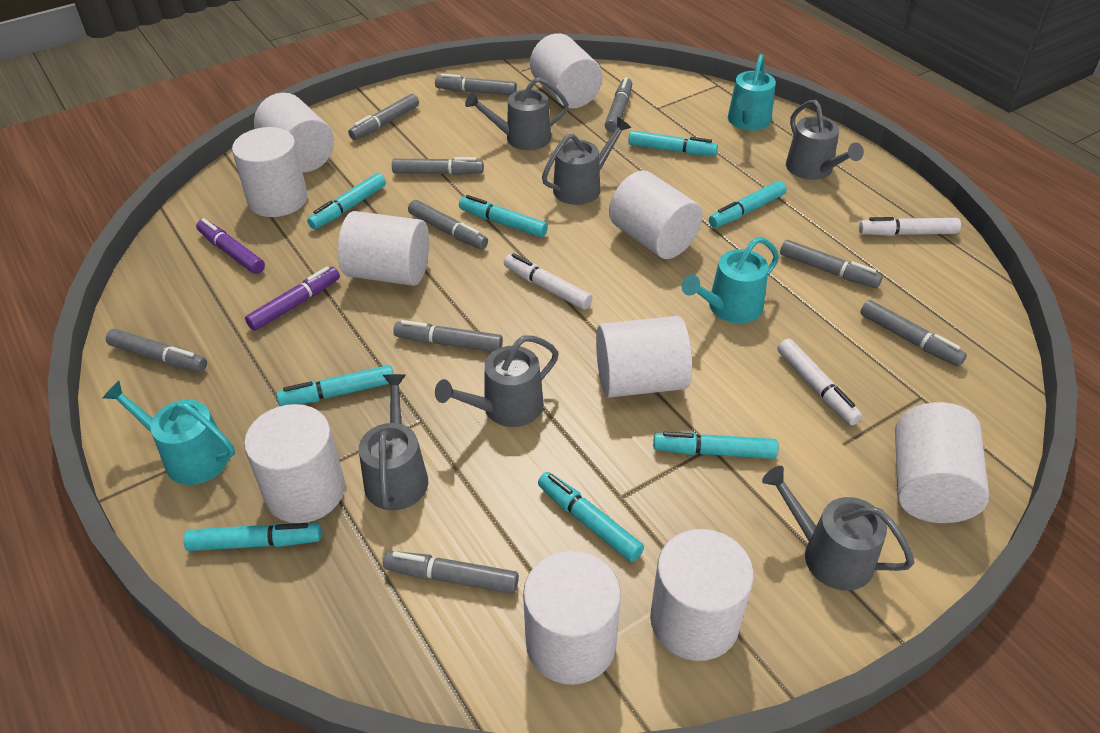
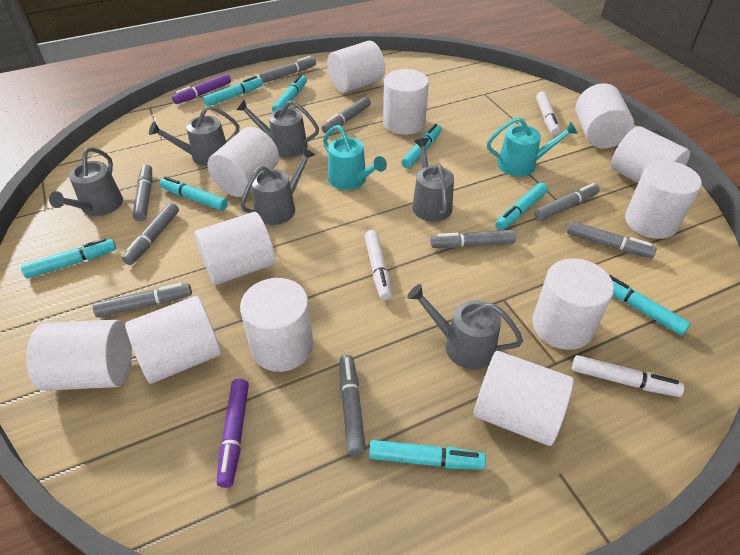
grey marker: [106,329,207,372] [348,94,419,140] [383,551,519,594] [392,157,484,175] [393,320,503,352] [408,200,488,249] [435,74,517,95] [605,77,632,132] [780,240,882,288] [860,300,967,367] = 10 -> [93,283,192,318] [122,203,179,265] [132,164,152,221] [260,56,316,83] [322,97,371,134] [339,355,366,456] [431,230,516,248] [534,183,600,221] [567,221,657,258] = 9
turquoise watering can: [103,381,235,485] [682,237,779,323] [728,54,776,130] = 3 -> [323,125,387,190] [487,117,578,177] = 2
white cylinder: [232,127,308,217] [244,404,345,523] [254,93,334,172] [338,211,429,286] [523,550,621,685] [530,33,602,108] [596,316,692,398] [609,171,703,259] [650,529,754,661] [895,402,989,523] = 10 -> [26,320,132,391] [125,296,221,384] [194,212,275,285] [208,127,279,197] [240,278,313,372] [327,41,385,93] [383,69,429,135] [474,351,574,446] [532,258,614,350] [576,83,634,148] [611,126,690,183] [625,160,702,239] = 12

